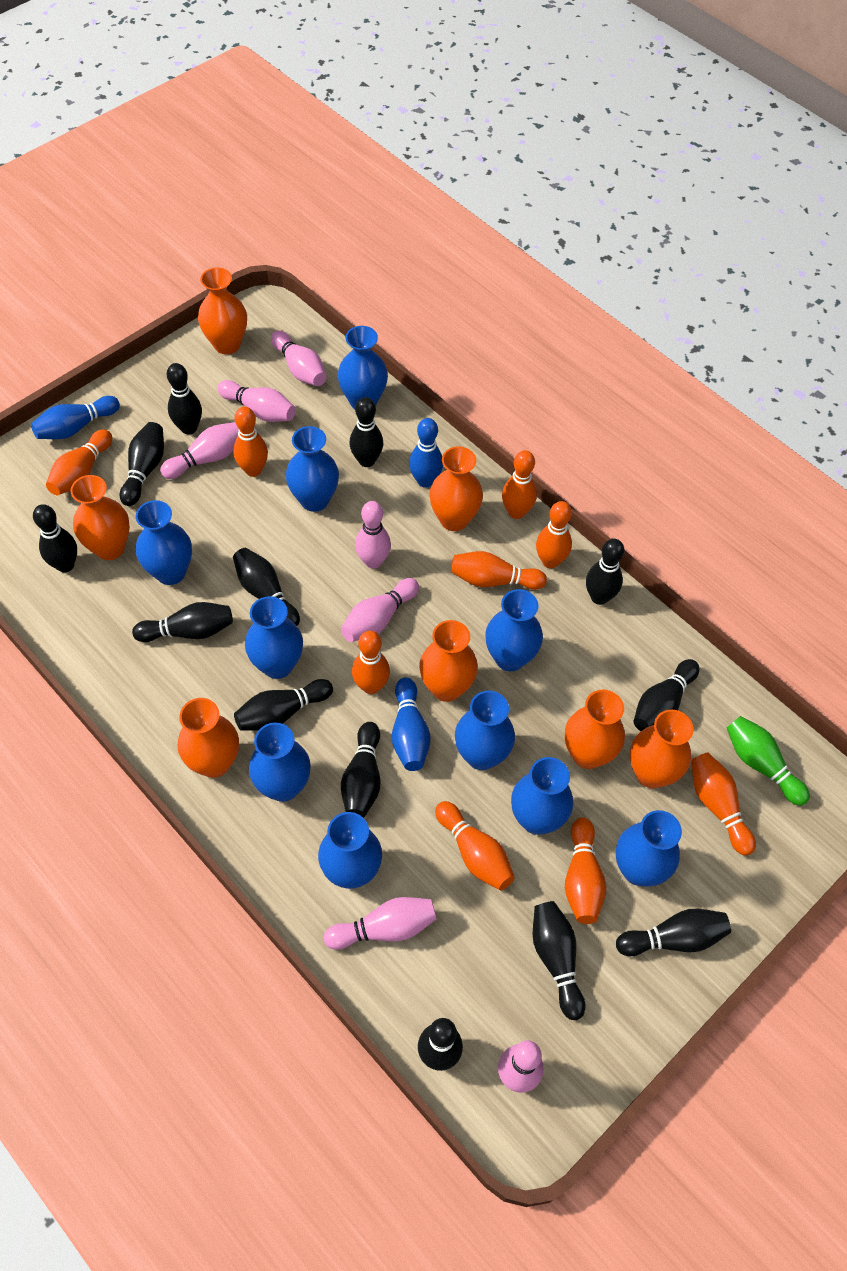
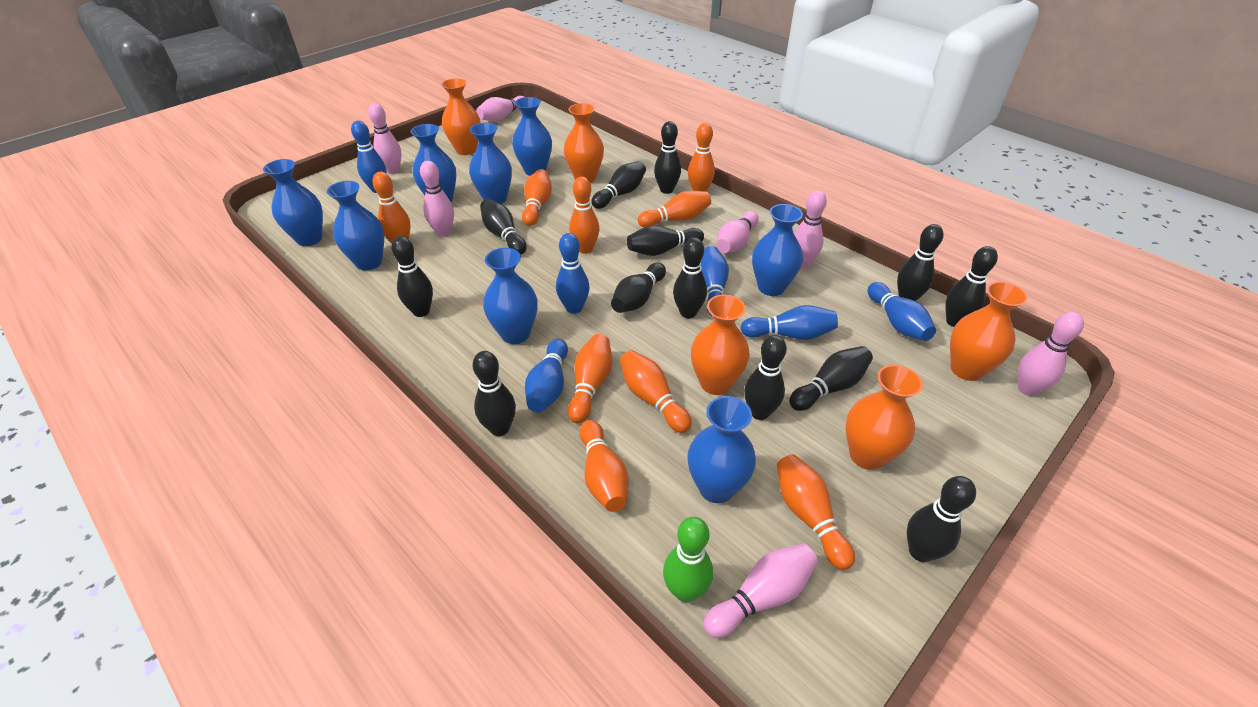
blue bowling pin: [31,396,120,439] [392,677,431,771] [409,418,443,488] = 3 -> [351,121,387,193] [525,339,568,412] [556,233,590,314] [701,246,729,317] [740,305,838,340] [868,282,936,341] = 6
blue vase: [136,500,192,585] [245,596,303,679] [249,723,311,802] [286,426,339,512] [318,812,382,889] [338,326,388,409] [455,690,515,770] [485,589,543,671] [511,757,573,835] [616,810,682,887] = 10 -> [263,159,323,246] [327,181,384,270] [411,124,456,202] [469,123,512,204] [483,248,538,344] [512,97,552,176] [688,396,756,503] [752,204,803,296] = 8
orange vase: [70,475,130,560] [177,698,239,778] [198,268,247,354] [419,620,478,702] [429,446,483,531] [565,690,625,769] [630,710,693,788] = 7 -> [441,78,481,155] [564,103,604,183] [691,294,749,395] [846,364,923,470] [950,281,1028,381] = 5

